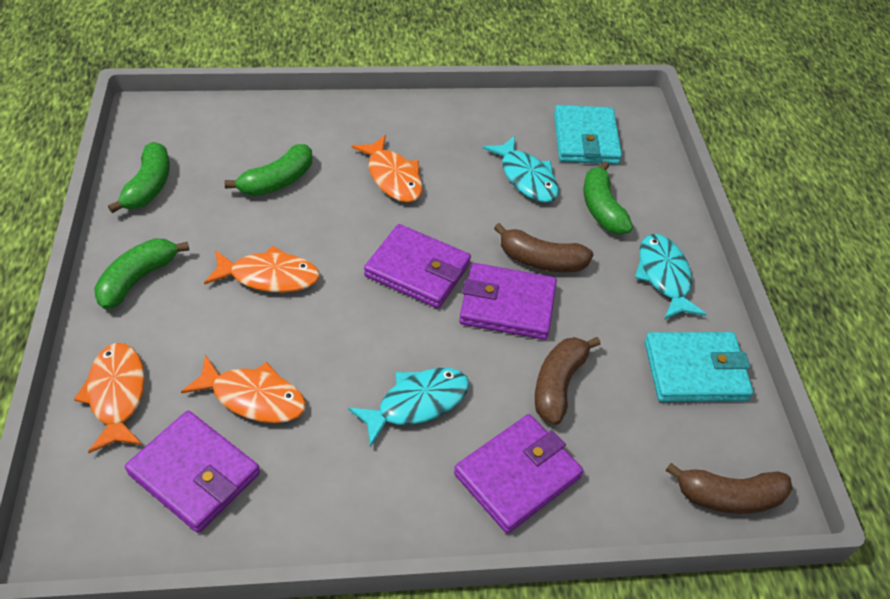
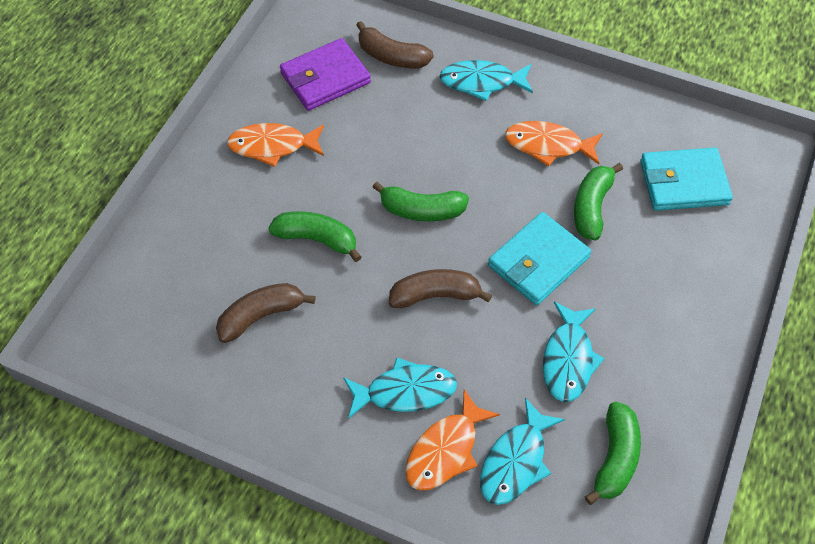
orange fish: [74,343,145,453] [181,355,306,423] [204,246,320,293] [352,135,422,202] = 4 -> [227,123,324,167] [405,389,500,491] [505,121,603,166] = 3
purple wallet: [125,410,260,533] [364,224,471,308] [454,414,583,534] [459,263,557,340] = 4 -> [280,38,371,111] = 1
turquoise fish: [348,368,469,447] [483,136,559,203] [635,234,707,320] = 3 -> [343,357,457,419] [440,60,533,101] [480,398,565,505] [543,302,605,402] = 4

